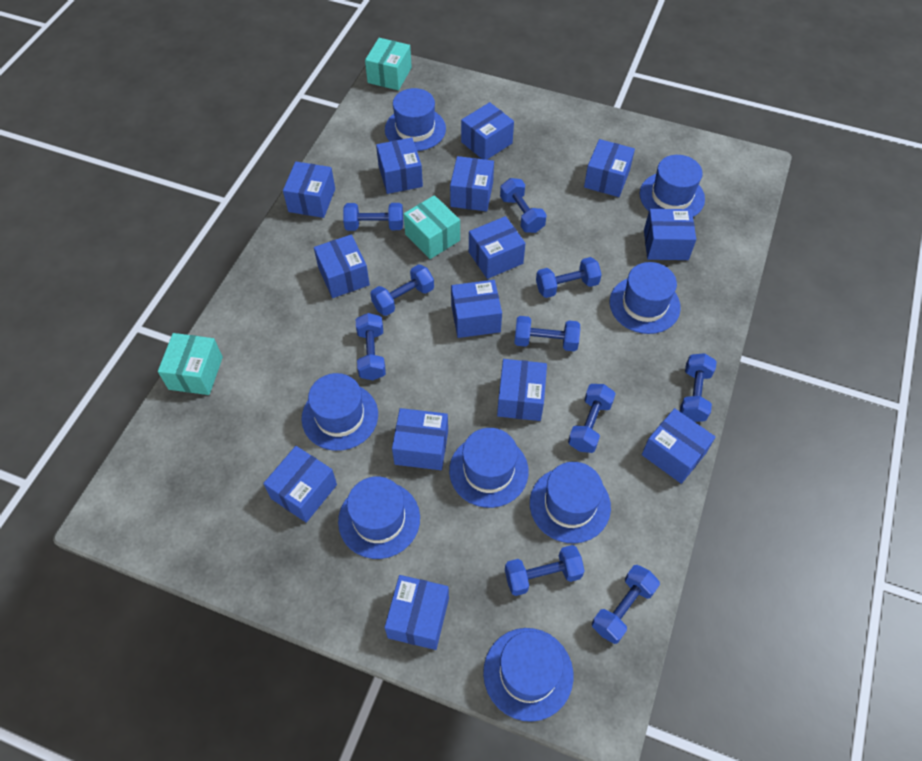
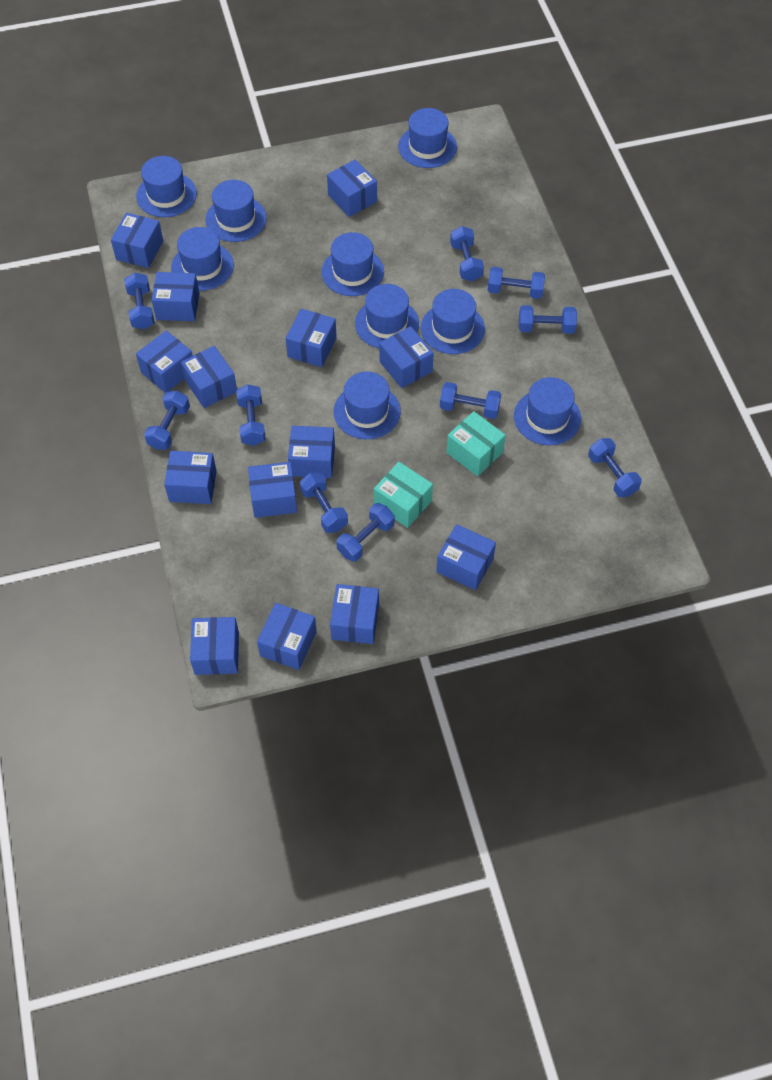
blue hat: [302,373,378,451] [338,476,420,559] [385,88,446,151] [449,428,529,508] [483,628,573,722] [530,462,611,543] [610,262,681,334] [640,155,705,217] = 8 -> [136,156,197,217] [171,227,234,291] [205,180,267,242] [321,232,384,296] [334,372,401,439] [355,284,419,348] [398,108,457,168] [421,289,485,354] [514,377,581,445] = 9
turquoise box: [158,333,223,395] [365,38,412,90] [403,195,460,259] = 3 -> [374,462,433,528] [446,411,506,476] = 2

